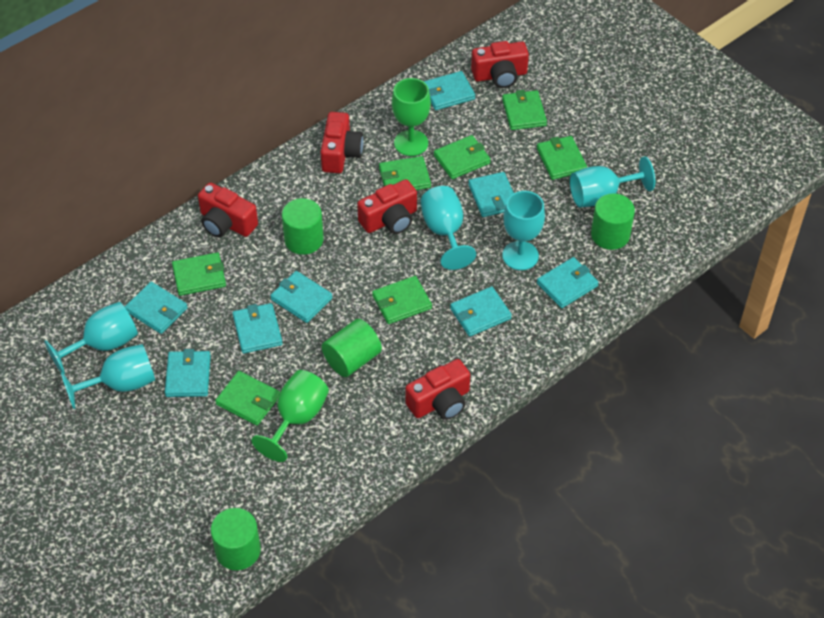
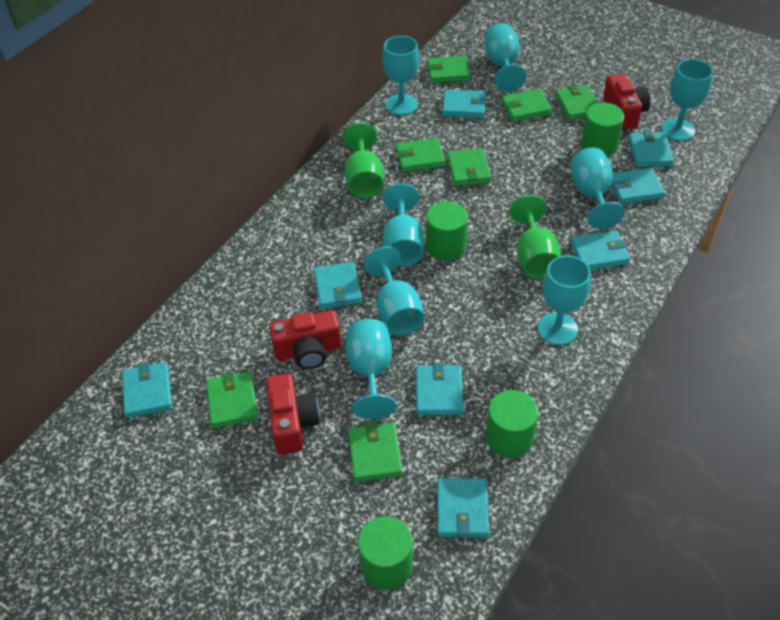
red camera: [198,182,258,237] [321,112,363,173] [357,179,417,234] [406,359,470,420] [471,41,529,88] = 5 -> [266,374,320,455] [269,310,341,369] [603,74,650,130] = 3
turquoise goblet: [44,302,138,374] [61,344,155,409] [421,186,476,270] [502,191,545,270] [570,156,655,207] = 5 -> [346,319,396,419] [364,247,425,336] [383,36,419,115] [383,183,425,266] [485,23,526,91] [538,255,591,345] [571,148,625,229] [661,59,713,141] = 8

